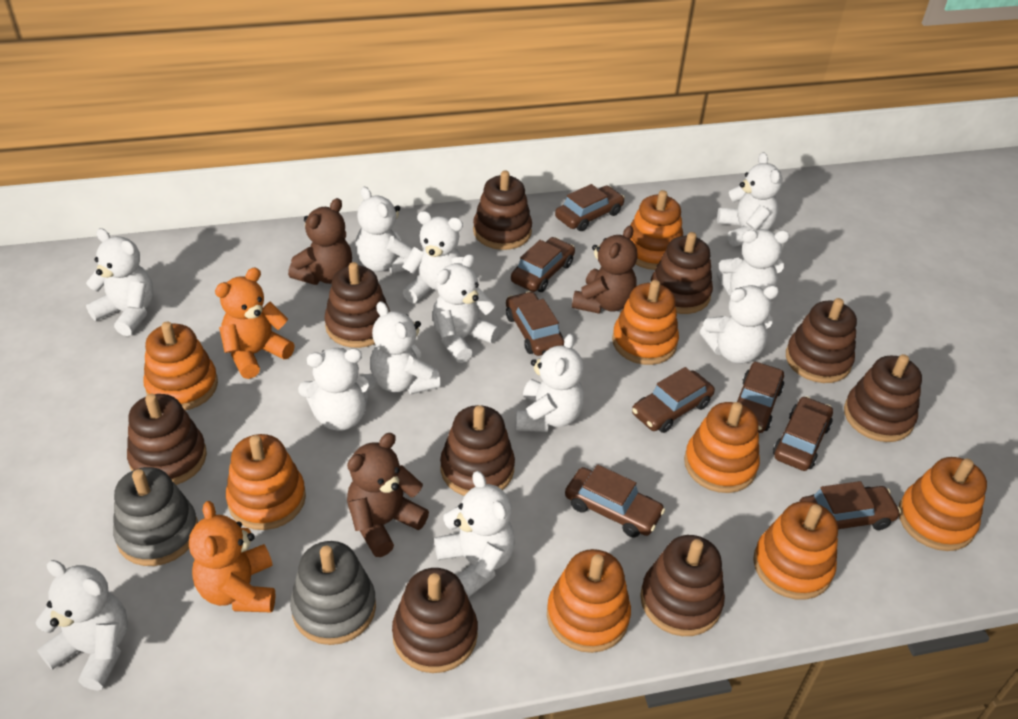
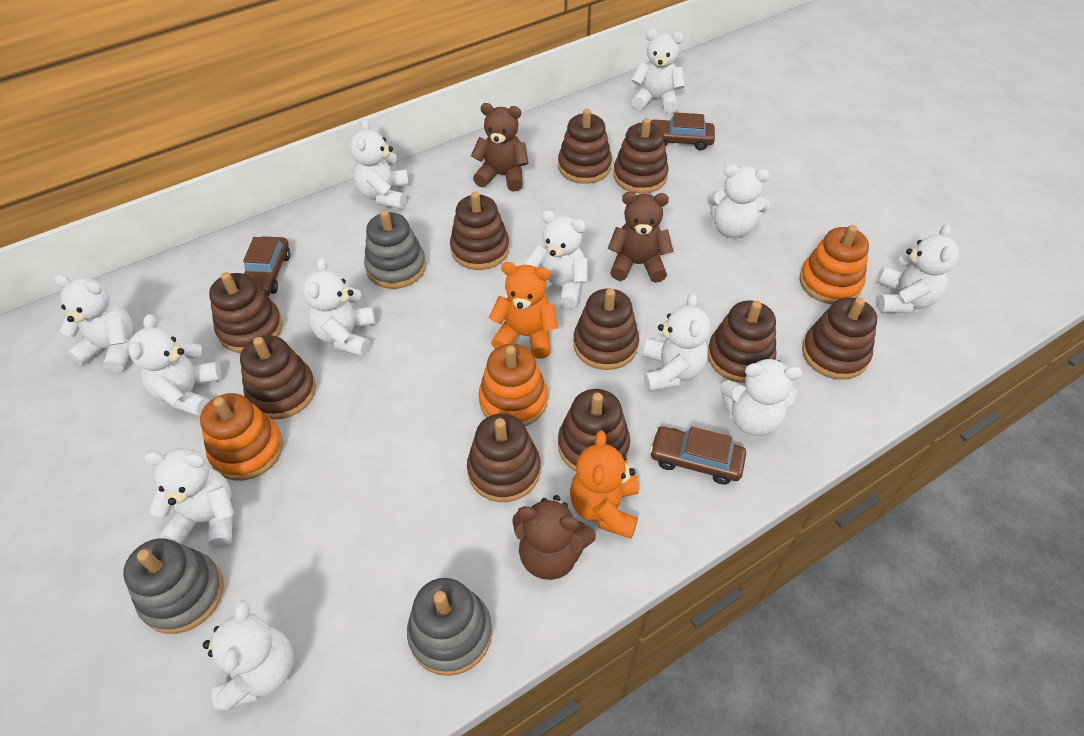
brown car: [506,291,564,356] [511,237,575,292] [555,184,625,231] [565,465,665,537] [632,367,715,433] [737,362,784,433] [773,396,833,471] [799,481,901,530] = 8 -> [243,236,290,296] [650,426,746,485] [651,112,715,150] = 3
brown stacking toy: [127,394,207,485] [324,262,390,348] [392,568,478,673] [440,405,515,496] [473,171,532,250] [640,535,725,636] [651,232,713,314] [786,298,857,383] [844,354,922,442] = 9 -> [209,272,283,353] [240,335,316,419] [450,192,509,270] [467,413,540,502] [558,109,612,184] [558,389,630,472] [573,288,639,370] [613,118,669,194] [708,300,776,383] [802,297,877,380] = 10
grey stacking toy: [113,467,198,566] [290,541,376,645] = 2 -> [123,538,224,634] [364,210,426,289] [407,578,492,676] = 3
orange stacking toy: [143,322,218,410] [226,434,306,530] [547,549,631,653] [612,280,679,365] [630,190,683,270] [684,402,760,493] [753,501,838,600] [899,457,987,551] = 8 -> [200,393,283,481] [479,344,548,426] [800,225,869,304] = 3

